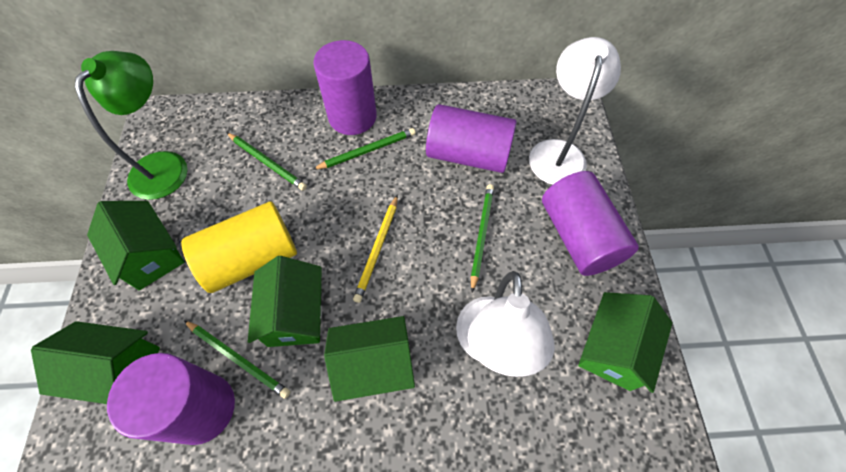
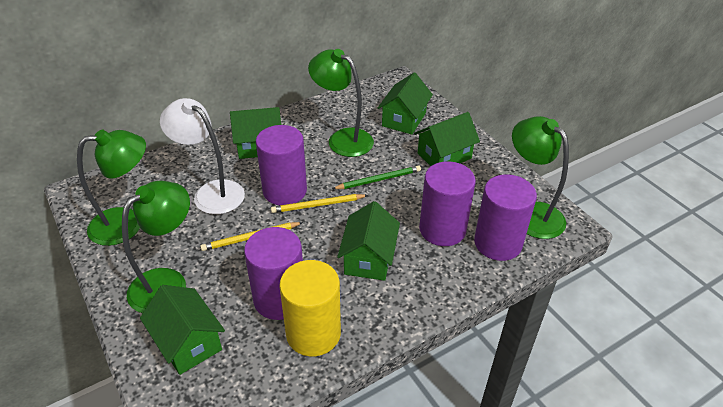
green lamp: [75,51,187,200] = 1 -> [77,130,146,246] [122,181,190,313] [308,49,374,157] [512,116,569,239] = 4
green pencil: [184,321,290,399] [227,133,307,191] [312,128,416,170] [471,184,494,292] = 4 -> [332,165,421,189] = 1
white lamp: [456,271,555,377] [529,37,621,185] = 2 -> [160,98,245,214] = 1
yellow pencil: [353,195,398,303] = 1 -> [200,222,303,251] [271,194,368,213] = 2

